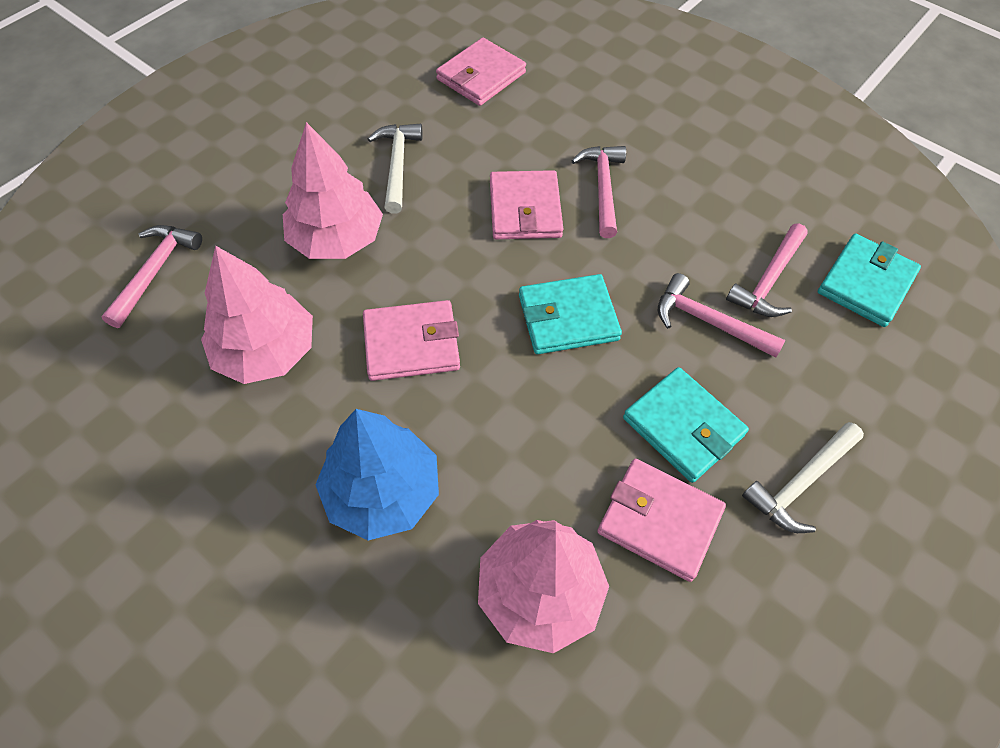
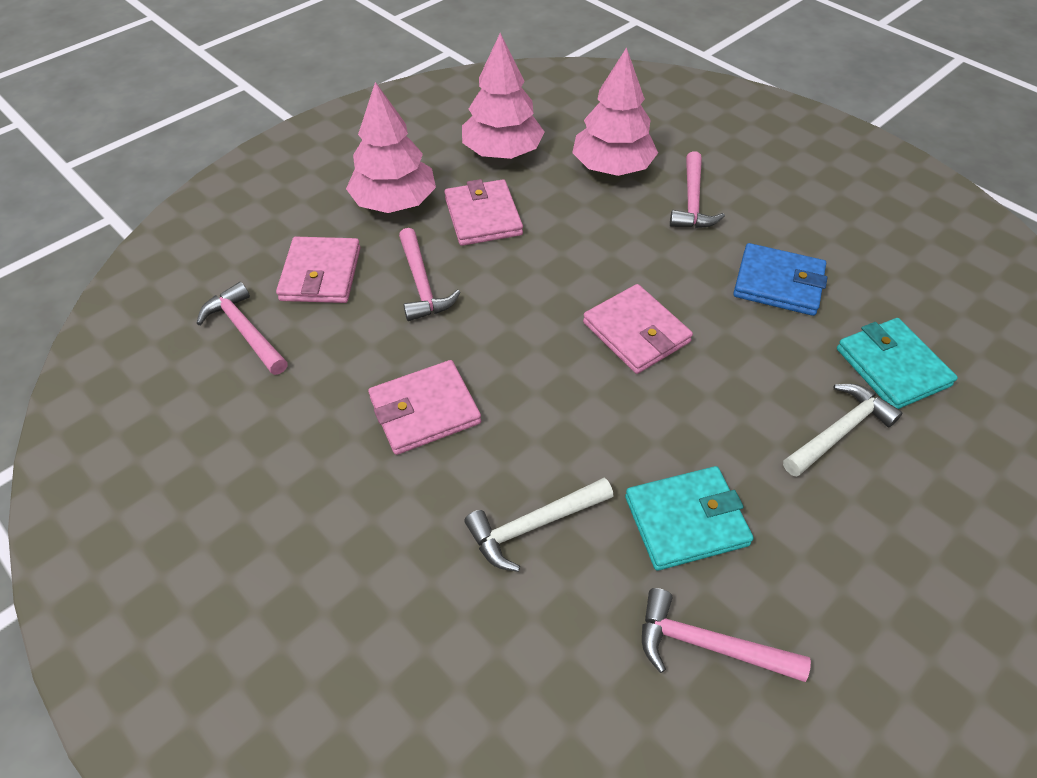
blue tree: [315,409,439,540] = 1 -> none = 0
blue wallet: none = 0 -> [733,243,827,316] = 1
turquoise wallet: [519,274,622,354] [623,367,749,483] [818,233,921,327] = 3 -> [625,466,754,571] [837,318,958,409] = 2

